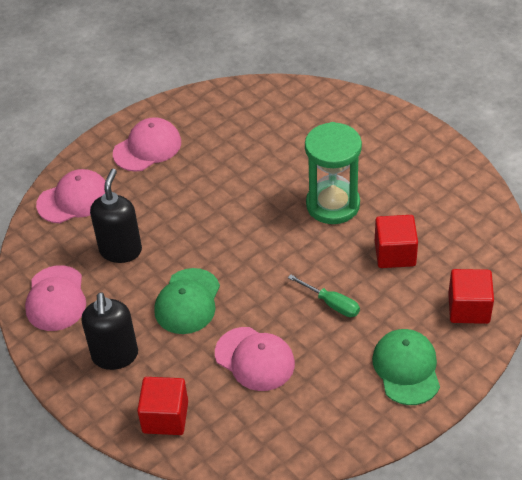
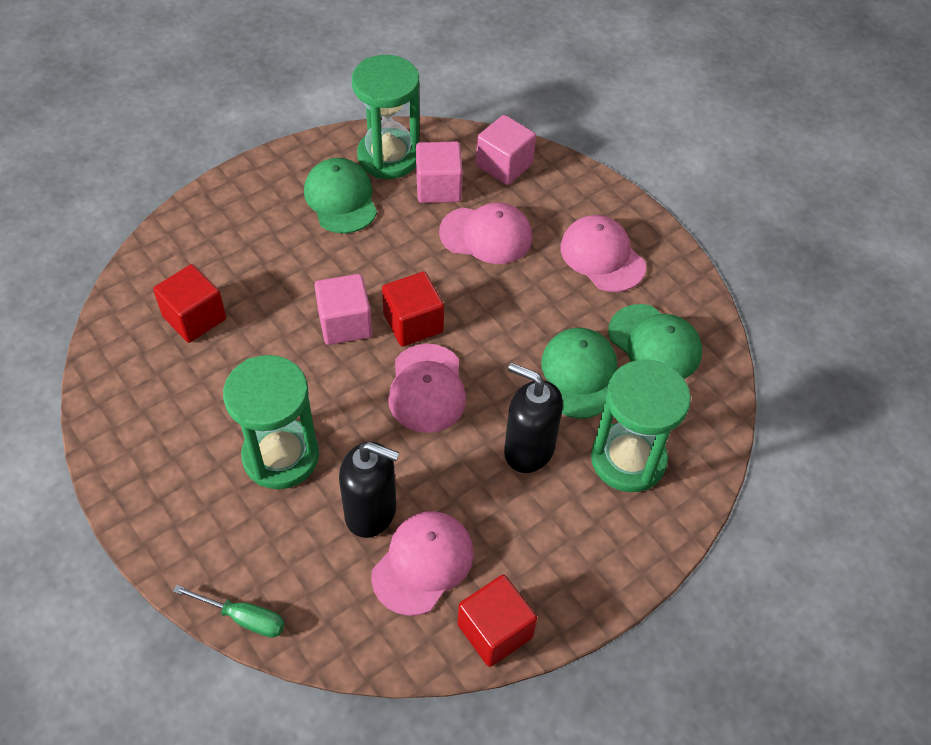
green cap: [154,268,220,334] [372,329,440,405] = 2 -> [304,158,377,234] [541,328,617,419] [608,304,702,379] = 3
green hourglass: [305,122,362,224] = 1 -> [223,355,319,489] [352,55,419,179] [591,360,691,492] = 3
pink cube: none = 0 -> [314,274,372,345] [416,141,463,203] [476,115,536,185] = 3

